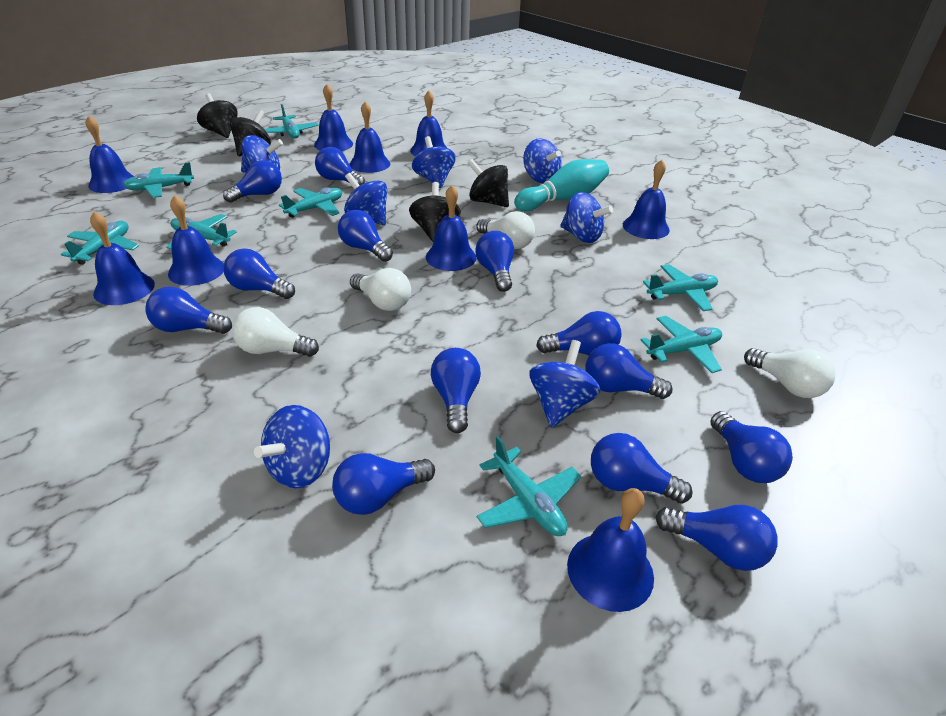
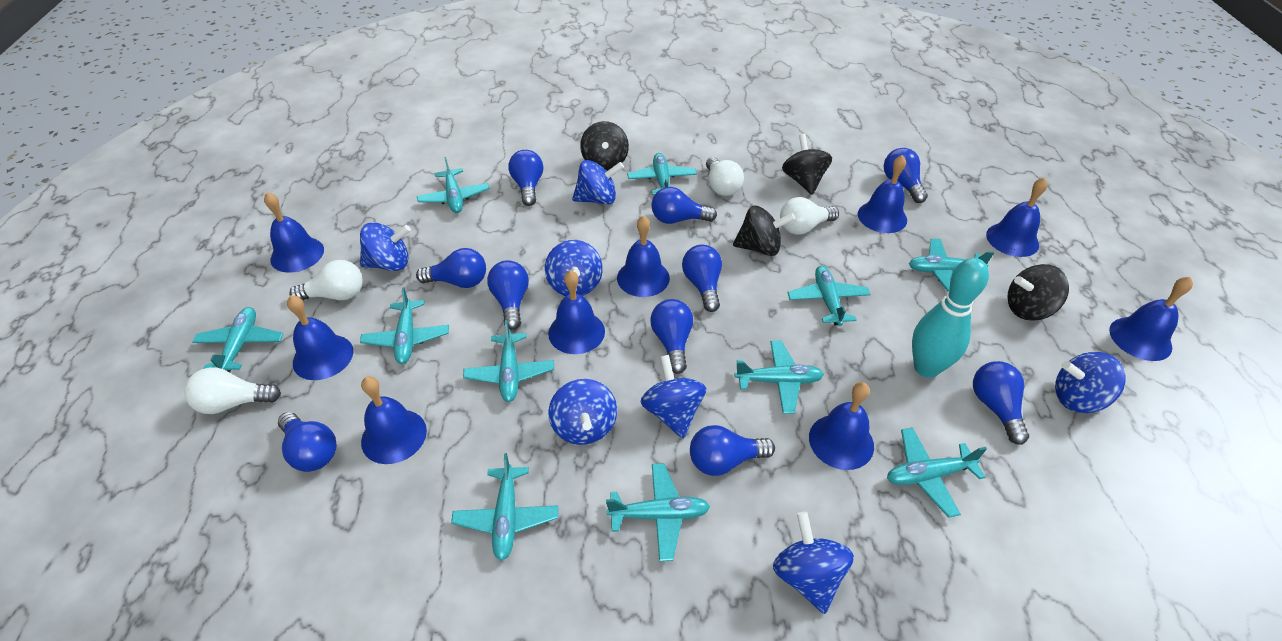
blue light bulb: [145,287,232,334] [223,160,282,203] [223,248,295,299] [315,147,365,185] [332,453,435,515] [338,210,393,262] [431,348,481,433] [475,231,514,292] [536,311,622,355] [586,343,673,399] [591,433,692,503] [655,505,778,571] [710,411,793,483] = 13 -> [278,412,337,472] [416,248,486,288] [487,260,529,330] [508,150,543,206] [650,299,693,374] [651,187,717,224] [682,245,722,312] [690,425,775,476] [884,148,928,203] [973,361,1029,445] = 10
turquoise plane: [61,221,139,265] [123,162,194,198] [166,214,237,249] [265,104,319,139] [279,187,342,218] [477,436,581,536] [641,316,722,373] [643,264,718,311] = 8 -> [192,307,283,373] [360,287,449,364] [417,157,489,213] [451,453,558,561] [463,320,554,402] [606,463,710,562] [627,153,697,195] [735,341,824,414] [787,266,871,326] [887,427,987,518] [909,239,994,291] = 11

